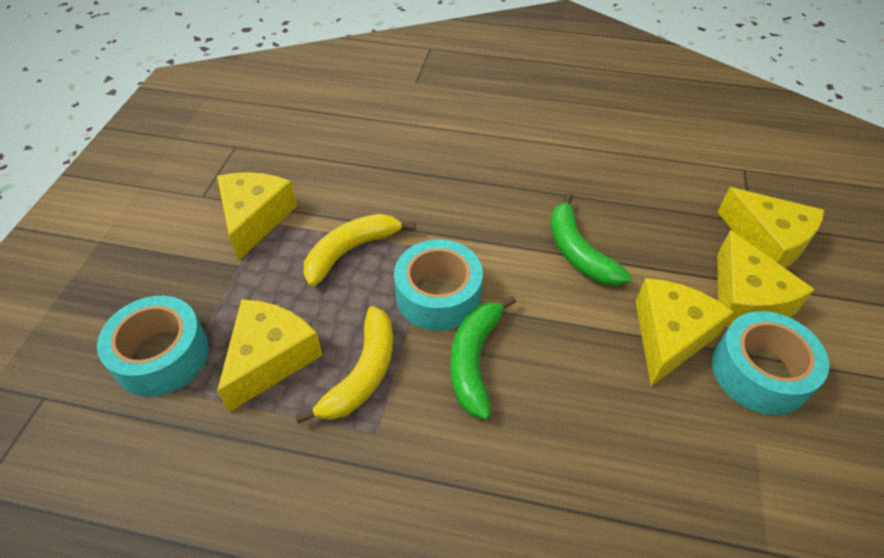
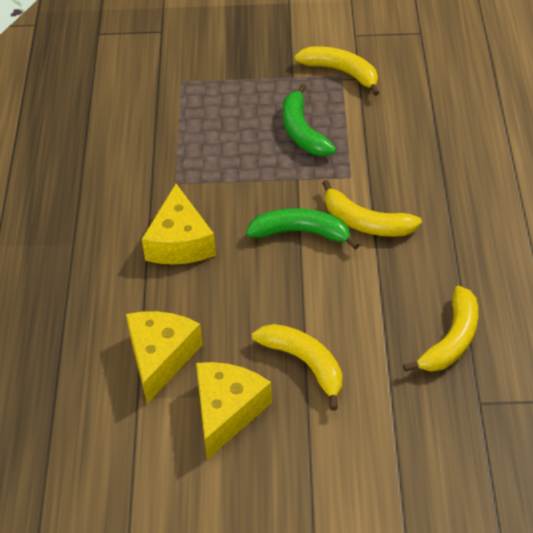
turquoise tape: [97,296,209,397] [394,239,483,331] [712,311,829,415] = 3 -> none = 0
yellow banana: [295,306,393,423] [303,214,416,287] = 2 -> [252,324,342,411] [294,46,379,96] [322,180,422,237] [403,286,478,372] = 4
yellow cheese: [217,172,297,260] [217,299,323,412] [636,278,734,386] [717,230,815,328] [718,187,824,268] = 5 -> [126,311,203,404] [142,184,216,264] [196,362,272,460] = 3

